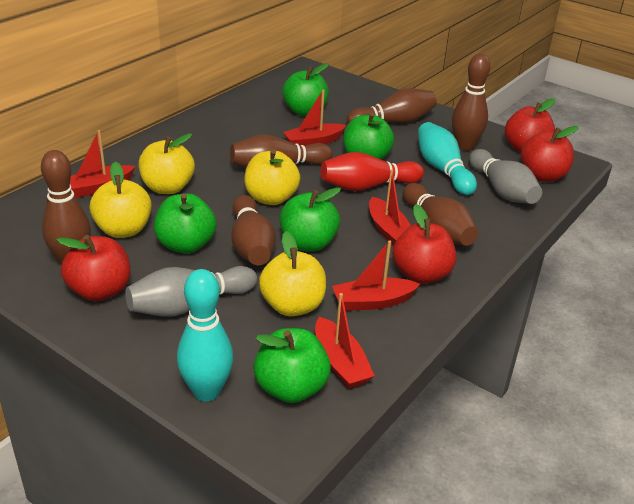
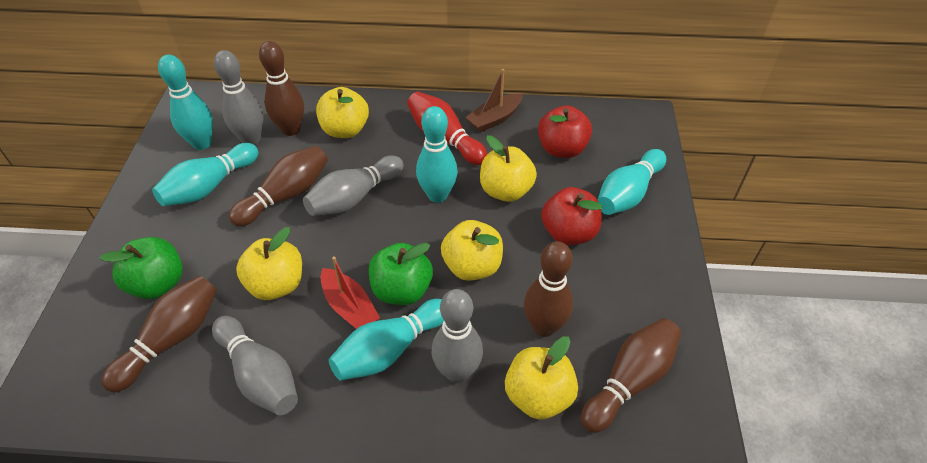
brown boat: none = 0 -> [465,69,523,132] = 1
brown bowling pin: [41,150,91,265] [230,134,333,168] [231,195,276,265] [347,88,437,124] [403,183,478,246] [452,54,491,151] = 6 -> [101,276,217,393] [229,146,328,227] [259,41,304,136] [524,241,573,337] [581,318,681,433] = 5
green apple: [154,193,217,254] [253,328,331,403] [280,187,341,252] [282,63,329,116] [344,112,394,160] = 5 -> [99,237,183,299] [369,243,433,305] = 2
grey bowling pin: [125,266,257,317] [469,149,542,204] = 2 -> [212,316,298,415] [214,50,263,144] [303,155,403,216] [432,289,483,383] = 4
red apple: [56,235,130,302] [393,204,456,284] [505,98,556,153] [521,126,579,182] = 4 -> [538,106,592,158] [541,187,602,245] = 2
red boat: [70,130,135,198] [283,90,347,146] [315,293,375,389] [332,240,420,311] [369,170,411,246] = 5 -> [321,256,380,329] = 1
turquoise bowling pin: [177,269,233,401] [418,122,477,195] = 2 -> [152,143,258,206] [158,54,213,150] [329,299,444,381] [416,106,458,203] [598,149,666,215] = 5
yellow apple: [89,162,152,238] [139,133,195,194] [244,149,300,205] [259,231,326,316] = 4 -> [236,227,302,300] [316,87,369,138] [441,220,503,281] [480,135,537,202] [505,336,578,420] = 5

